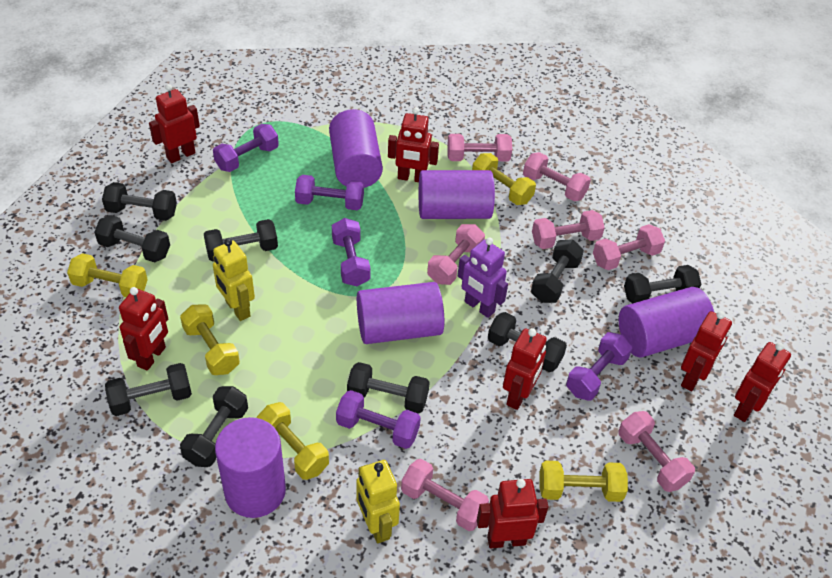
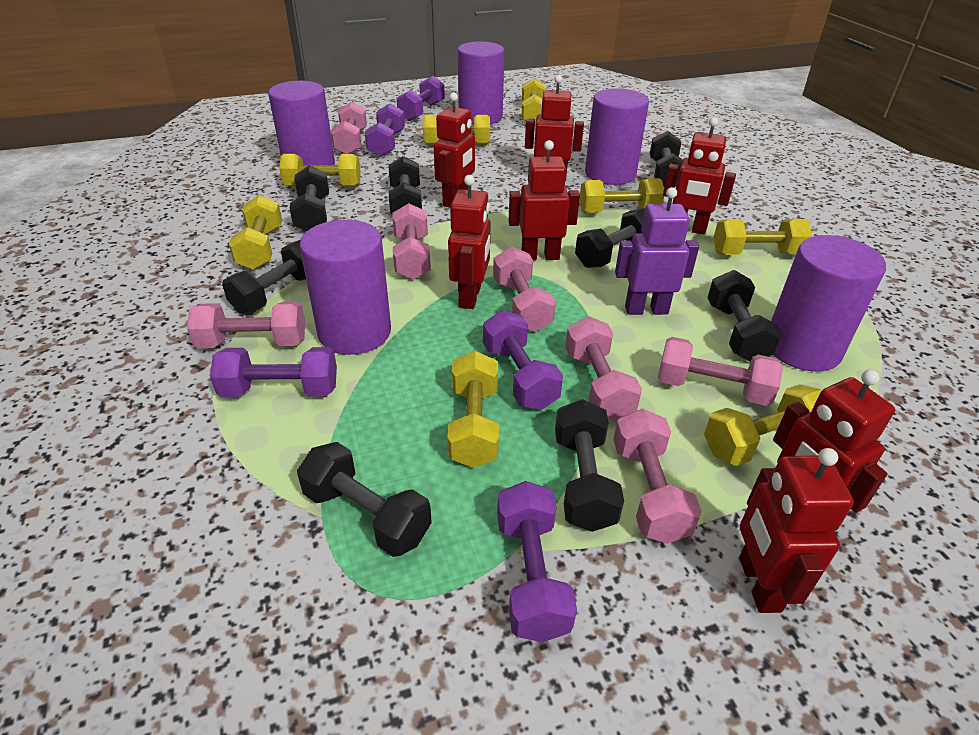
black dumbbell: [94,215,170,262] [102,182,177,221] [105,363,192,416] [180,386,248,467] [204,219,278,261] [347,362,430,413] [488,312,567,372] [531,240,584,303] [624,265,701,303] = 9 -> [222,240,306,314] [289,165,329,231] [297,442,432,557] [389,156,422,215] [555,399,624,532] [575,208,645,268] [650,131,683,187] [707,270,782,362] = 8
yellow dumbbell: [67,253,148,297] [180,304,240,375] [257,402,329,480] [472,153,536,205] [539,461,628,502] = 5 -> [229,195,282,270] [279,154,361,186] [423,115,490,145] [448,351,499,468] [522,78,546,125] [580,178,664,213] [704,384,822,466] [714,219,812,255] = 8
yellow robot: [213,239,255,321] [356,460,400,543] = 2 -> none = 0

